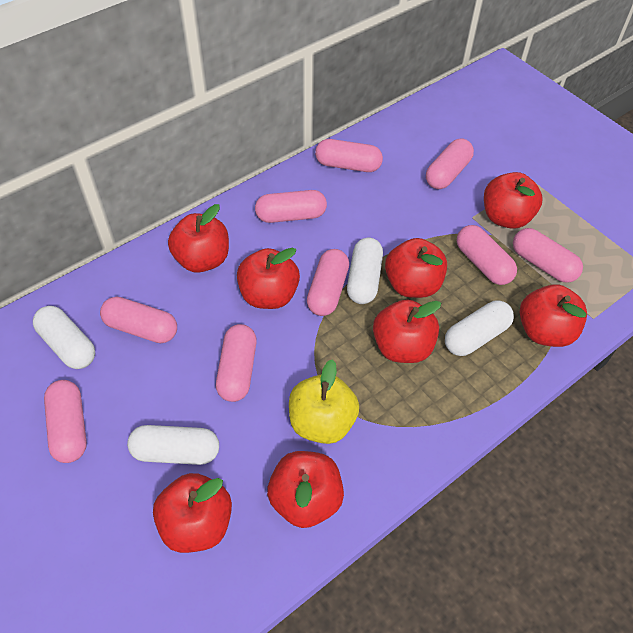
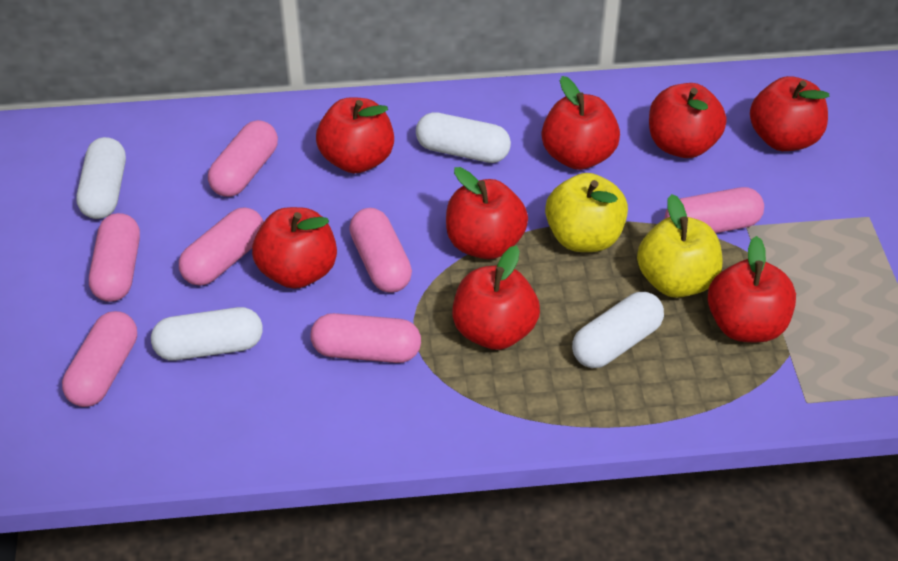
pink capsule: [44,380,87,463] [100,297,177,343] [216,324,257,402] [255,190,327,223] [307,249,349,316] [315,139,383,172] [426,139,474,189] [457,225,517,285] [513,228,583,283] = 9 -> [62,311,137,407] [89,213,140,302] [179,207,264,286] [208,120,278,197] [310,313,421,363] [349,208,412,293] [665,187,764,233] = 7
yellow apple: [289,359,359,444] = 1 -> [545,173,628,252] [637,194,722,298] = 2

